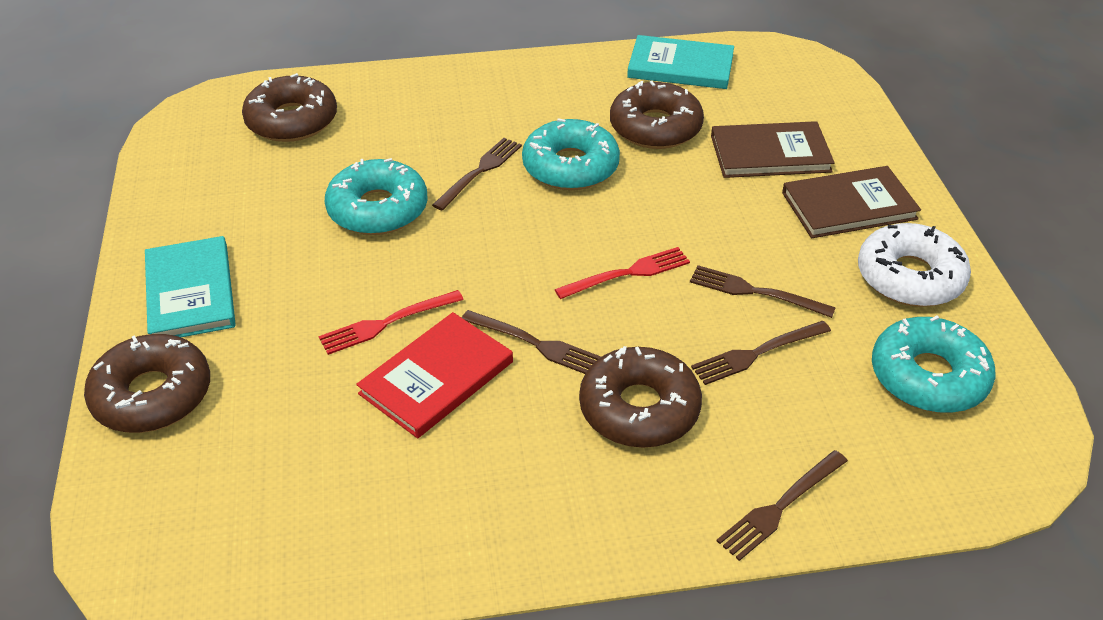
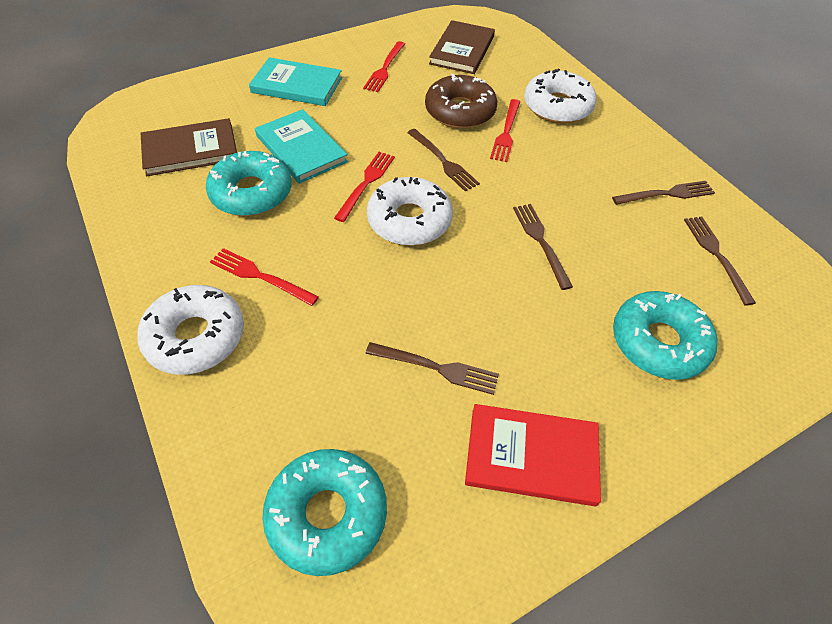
brown donut: [84,334,210,433] [242,73,337,142] [579,346,702,448] [610,81,704,149] = 4 -> [425,74,498,129] = 1
red fork: [319,290,464,355] [555,247,690,299] = 2 -> [210,248,319,306] [334,152,395,222] [363,41,405,92] [490,99,520,162] = 4
white donut: [858,223,971,307] = 1 -> [137,285,244,375] [367,177,453,246] [524,69,597,124] = 3

